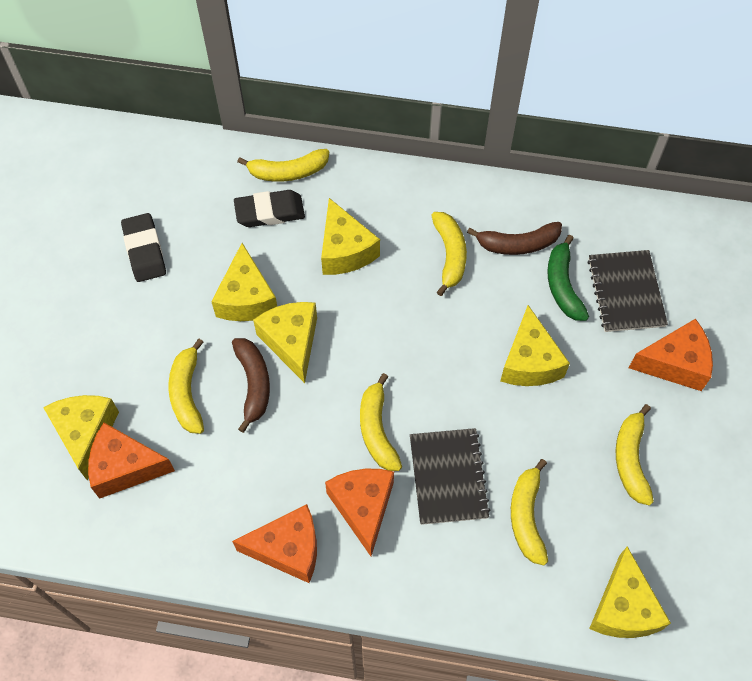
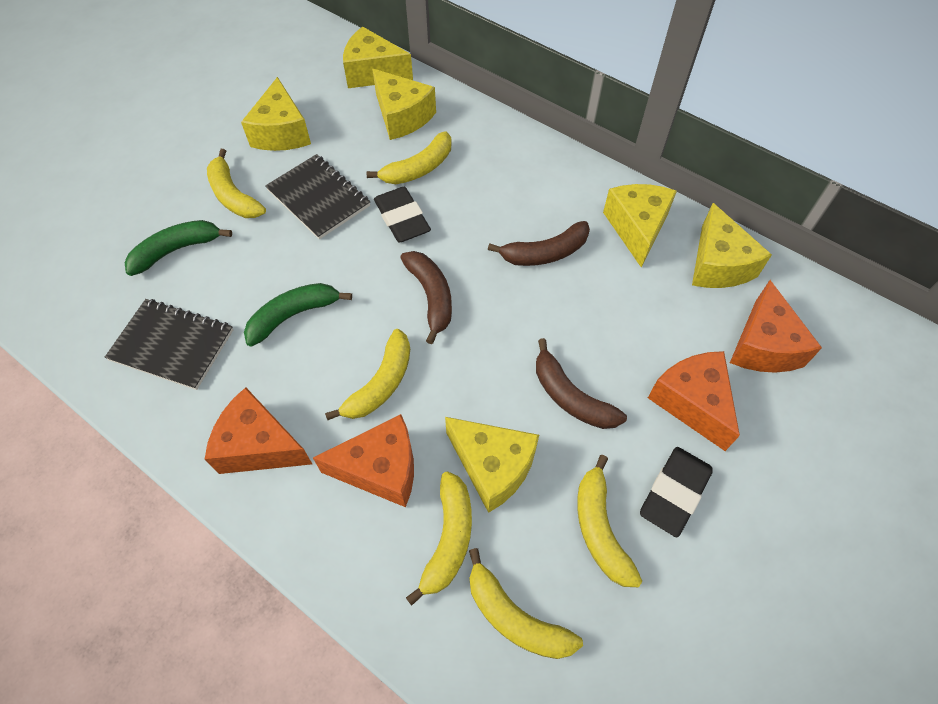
brown banana: [232,338,270,433] [467,222,562,255] = 2 -> [400,251,452,344] [488,221,590,266] [536,338,627,429] = 3
green banana: [548,235,589,321] = 1 -> [125,220,232,276] [244,283,352,347] = 2

